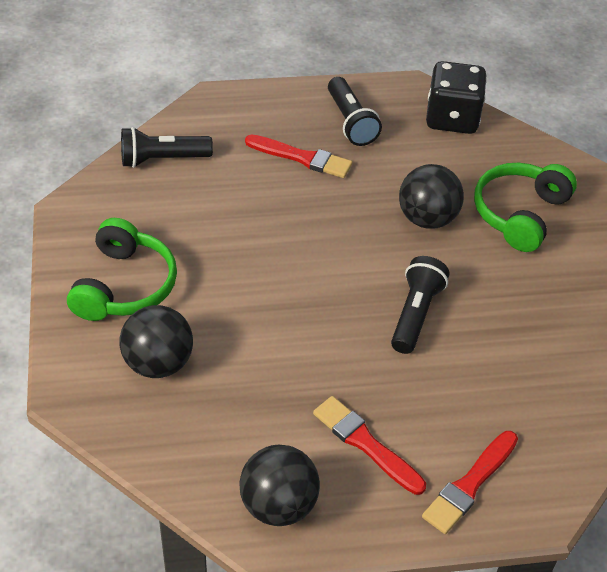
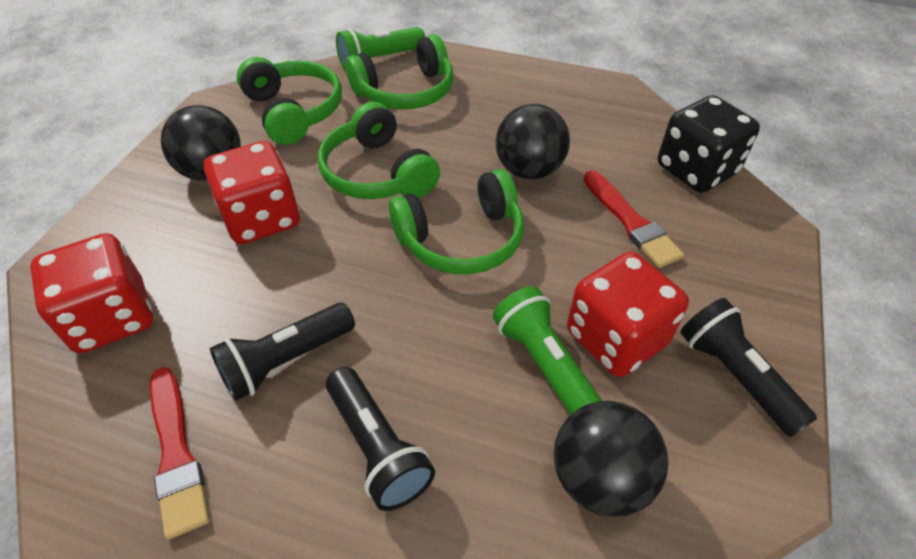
green flashlight: none = 0 -> [336,27,425,70] [493,286,602,415] = 2
green headphones: [67,218,177,321] [474,163,577,252] = 2 -> [237,57,342,145] [318,102,440,199] [345,34,453,109] [389,169,524,274] = 4
red brush: [245,134,352,178] [313,396,426,495] [422,431,518,534] = 3 -> [150,367,210,539] [583,171,684,268] = 2
red dice: none = 0 -> [30,233,153,353] [204,141,300,244] [567,252,689,377] = 3

